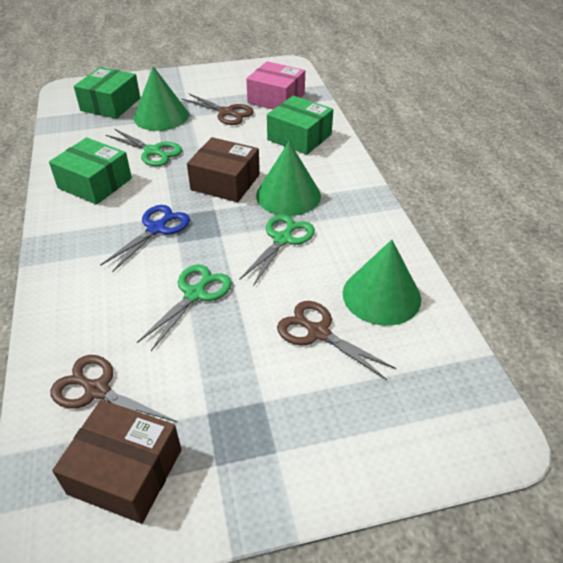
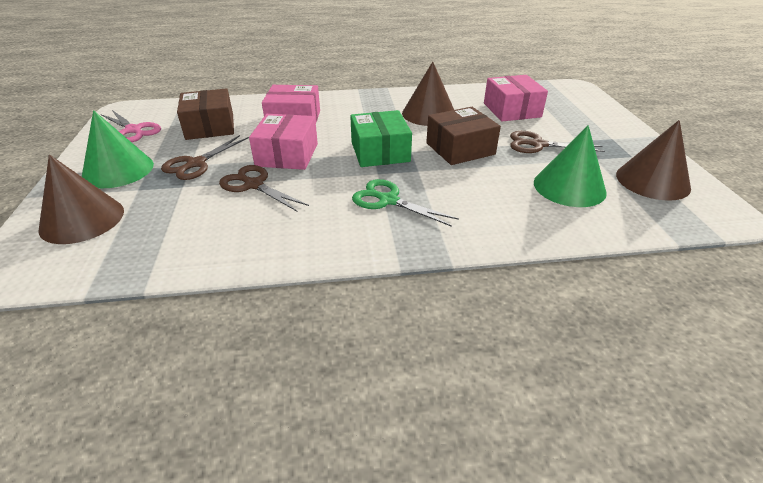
blue scissors: [100,205,190,272] = 1 -> none = 0
brown cone: none = 0 -> [39,155,124,244] [402,62,454,126] [616,120,691,201] = 3
green box: [49,137,132,205] [74,67,140,119] [267,96,333,155] = 3 -> [350,110,412,167] = 1
green cone: [134,66,189,131] [256,141,321,216] [343,240,421,326] = 3 -> [82,110,154,188] [534,125,607,207] = 2
green scissors: [106,129,182,166] [137,264,232,351] [239,214,315,286] = 3 -> [352,179,459,227] = 1
pink box: [246,61,305,109] = 1 -> [249,114,318,170] [262,85,320,122] [484,75,548,121] = 3
pink scissors: none = 0 -> [102,110,161,142] = 1

